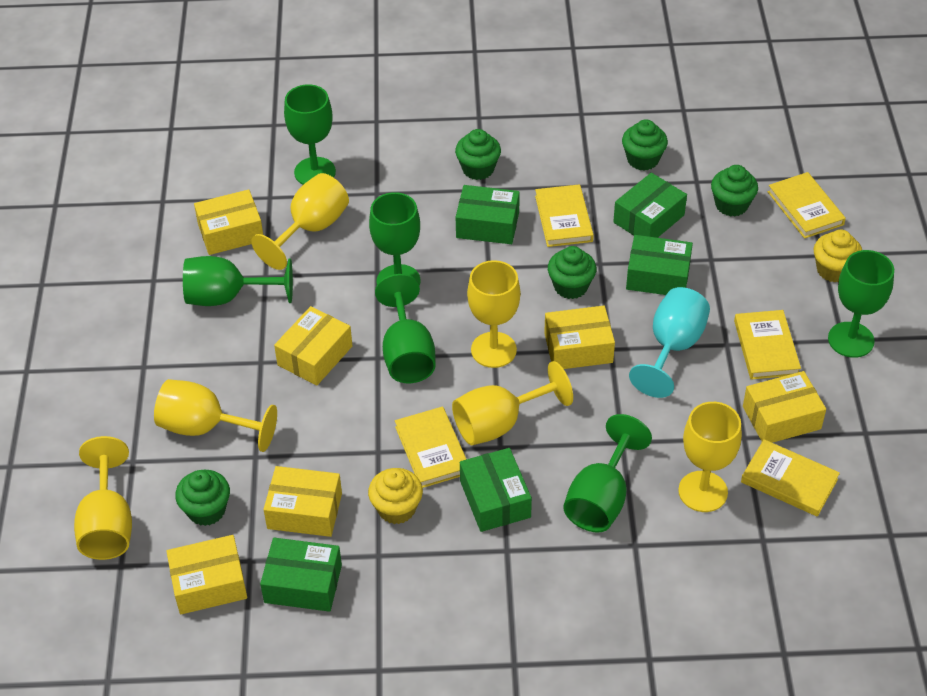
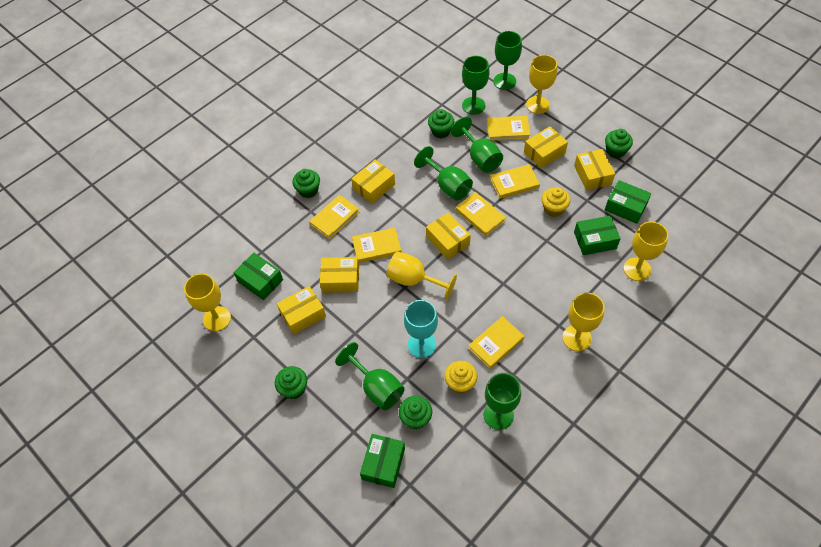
green box: [260,538,342,612] [456,185,520,244] [460,448,532,532] [613,173,687,238] [626,235,693,295] = 5 -> [233,253,283,300] [360,434,405,488] [574,216,621,255] [605,180,651,224] = 4
yellow book: [395,407,466,488] [535,184,594,247] [734,310,801,380] [741,439,840,517] [768,172,846,239] = 5 -> [309,195,359,239] [352,228,402,263] [456,192,506,236] [468,316,525,369] [487,116,531,141] [490,164,540,199] = 6
yellow goblet: [74,436,132,560] [154,379,277,452] [251,173,349,270] [452,361,573,445] [467,260,520,368] [678,402,742,512] = 6 -> [184,273,231,331] [386,252,457,301] [526,55,557,114] [562,293,605,351] [623,222,668,281] = 5

